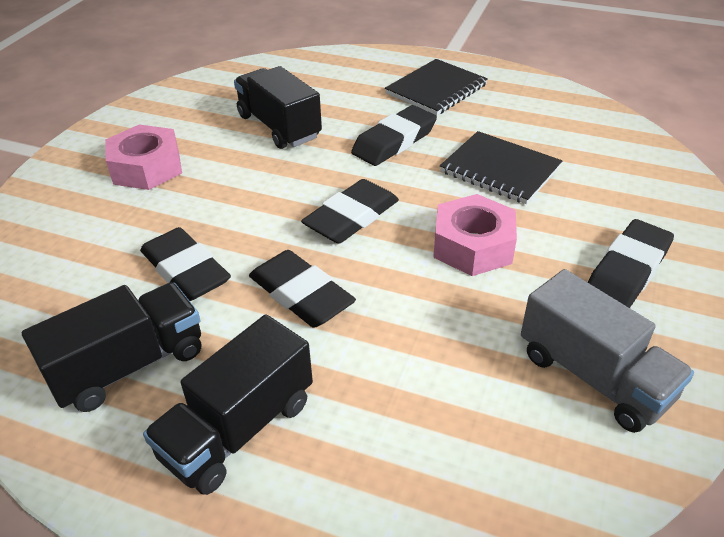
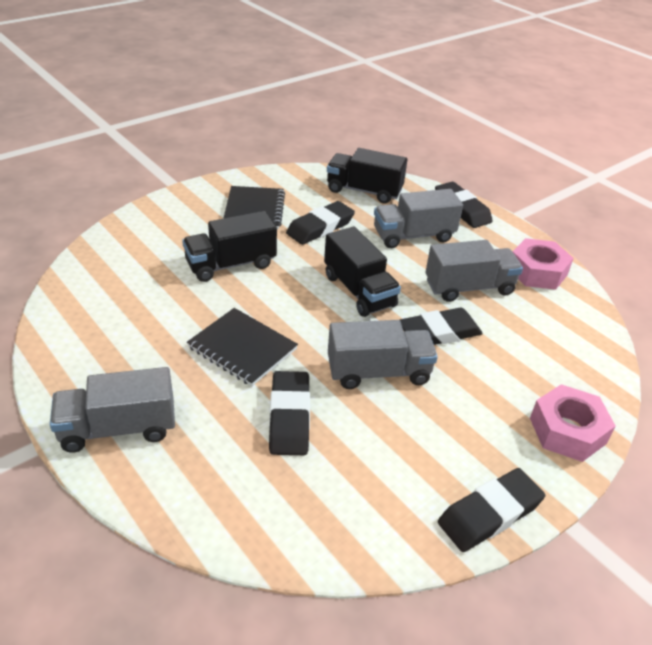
grey truck: [521,269,694,433] = 1 -> [50,367,175,453] [328,320,438,389] [374,189,463,248] [426,240,523,302] = 4

